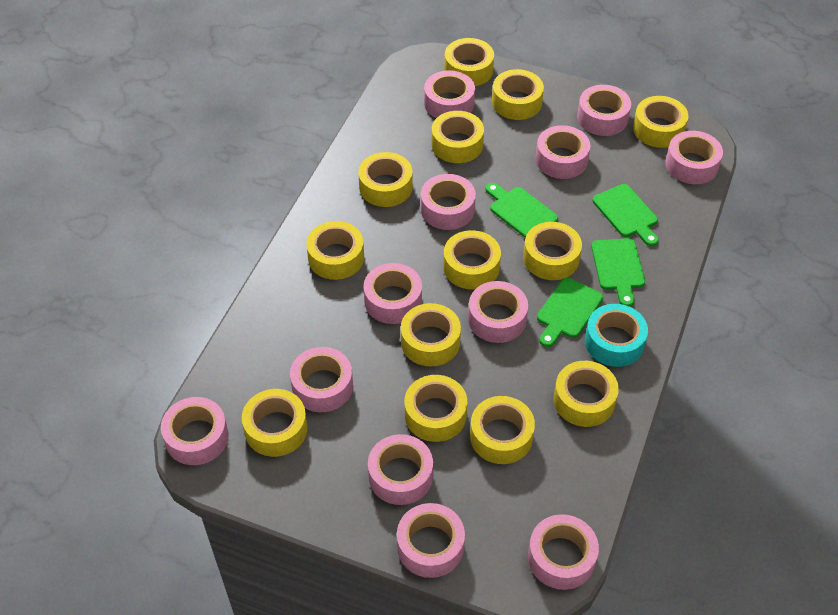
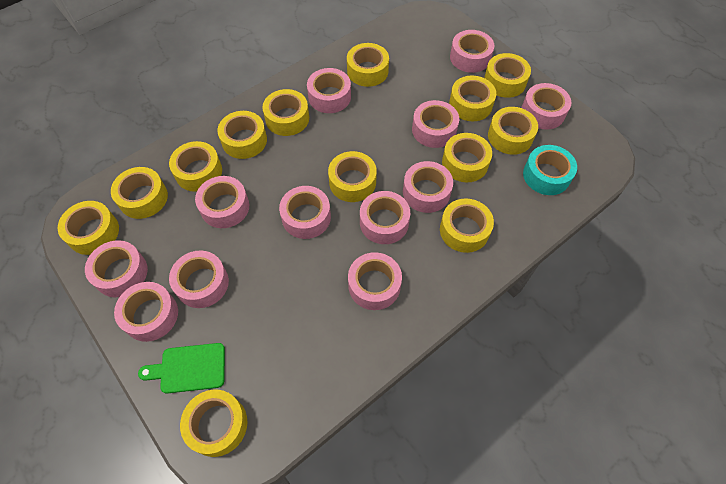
green cutting board: [486,183,558,238] [537,278,603,347] [591,238,645,307] [593,184,659,246] = 4 -> [138,343,225,394] = 1

